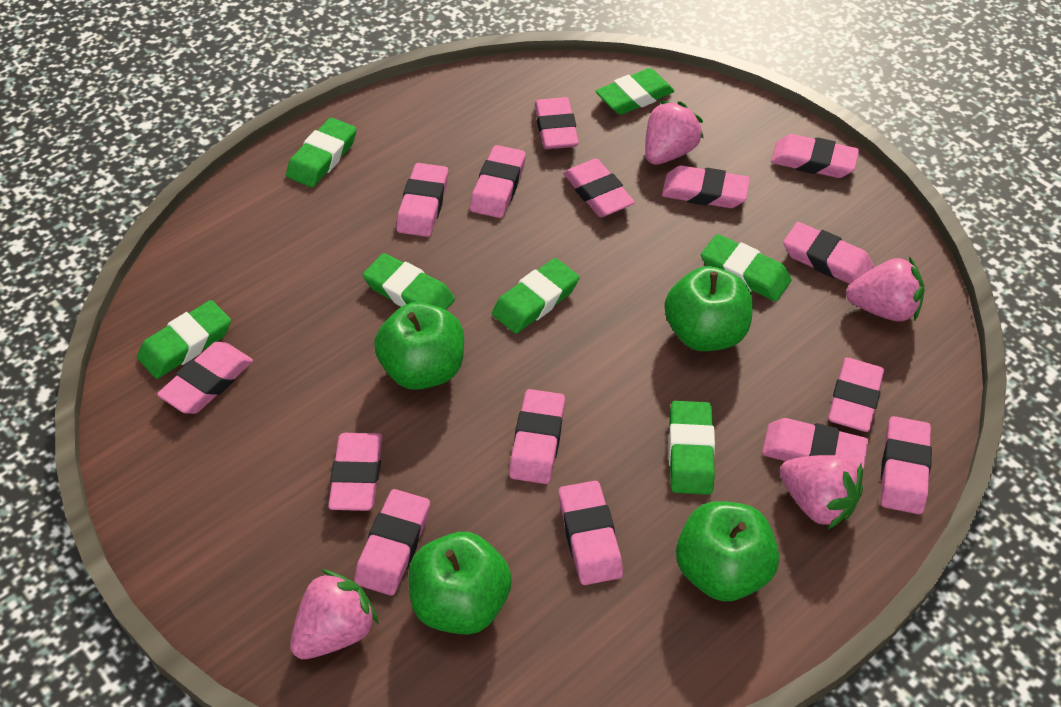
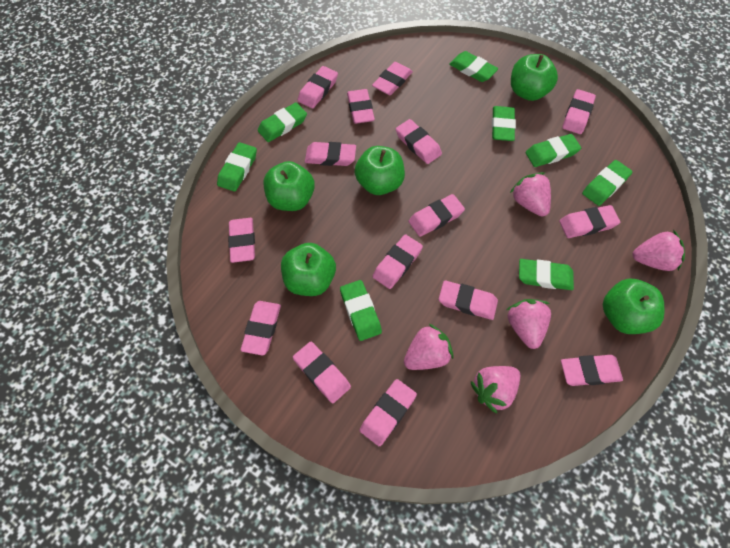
green apple: [374,302,464,390] [409,532,512,635] [664,266,753,351] [676,501,779,601] = 4 -> [264,161,315,211] [281,243,336,296] [355,146,405,195] [511,54,558,101] [603,278,665,334] = 5
green eraser: [137,300,231,379] [286,118,357,187] [363,253,455,310] [492,258,579,334] [596,68,675,115] [669,401,715,495] [701,234,792,301] = 7 -> [217,142,257,192] [258,102,307,142] [340,280,382,341] [449,51,498,82] [492,106,516,141] [519,259,574,290] [525,134,581,167] [582,160,633,206] = 8
pink strawberry: [290,569,379,659] [645,100,704,165] [780,455,863,529] [846,256,924,322] = 4 -> [404,324,453,370] [471,366,520,414] [507,299,551,349] [510,172,551,216] [633,230,685,271] = 5

